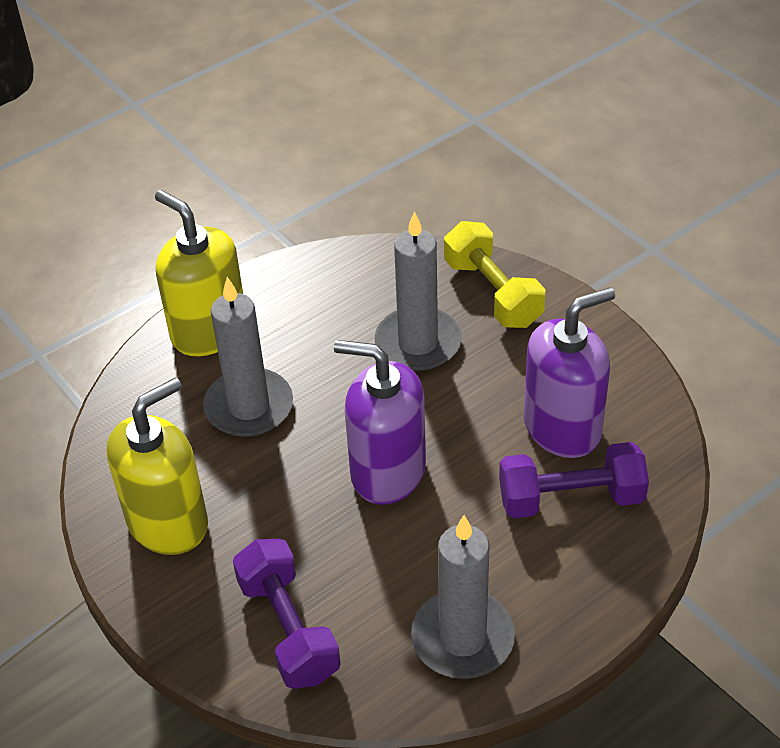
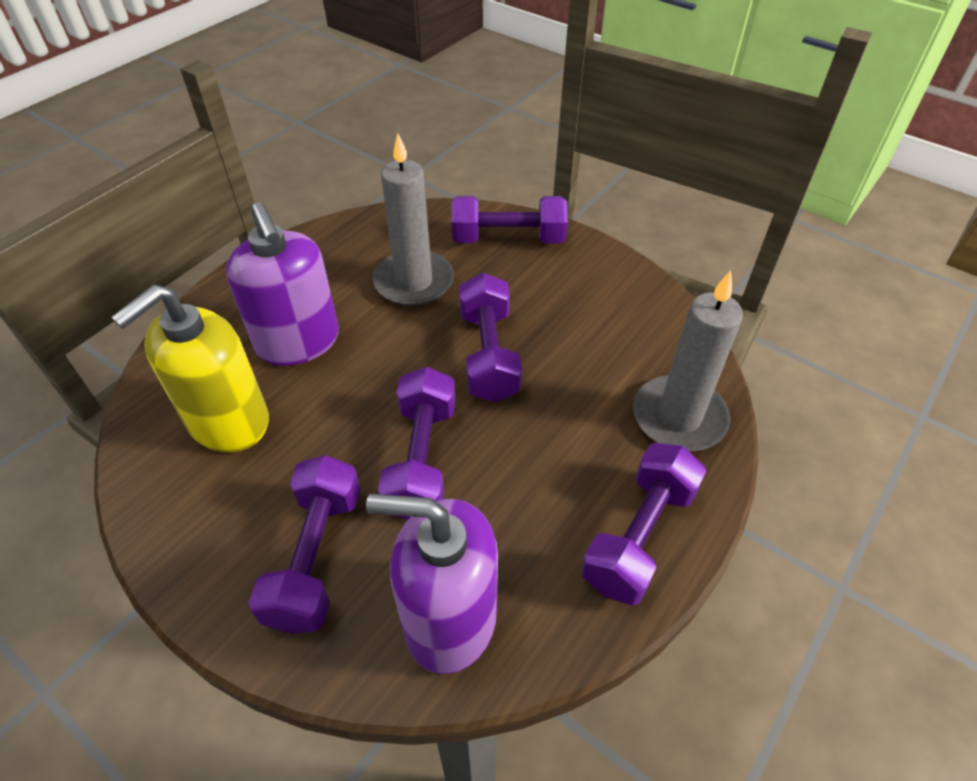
grey candle: [203,277,293,437] [375,211,462,371] [411,515,515,679] = 3 -> [373,133,454,306] [633,270,743,451] = 2
purple dumbbell: [233,539,341,689] [499,442,649,518] = 2 -> [248,455,361,634] [378,367,455,520] [452,196,568,243] [459,273,522,402] [581,443,706,606] = 5
yellow dumbbell: [444,221,545,328] = 1 -> none = 0
yellow soap dispenser: [107,378,208,555] [155,190,243,356] = 2 -> [111,285,269,453] = 1

